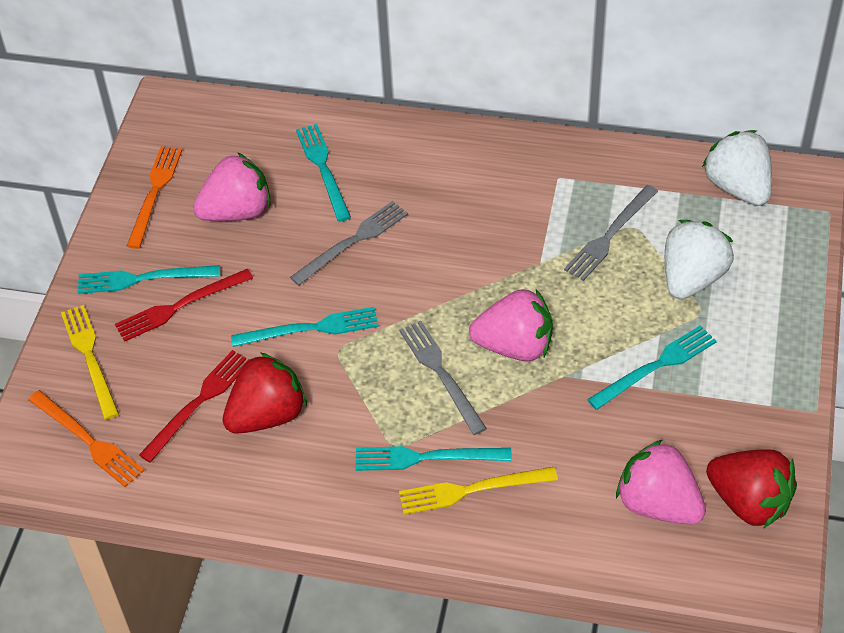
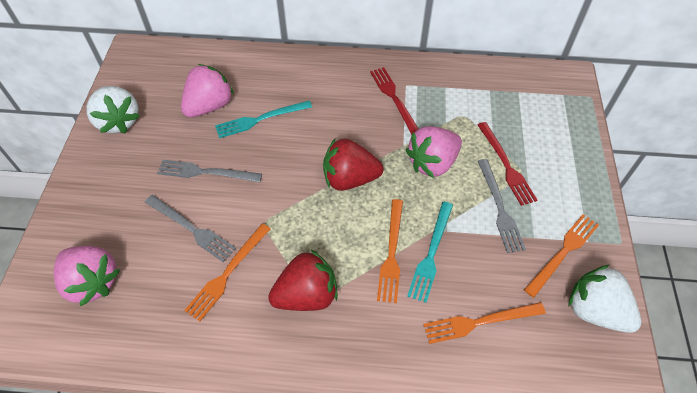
orange fork: [28,390,144,487] [127,146,182,249] = 2 -> [184,223,270,321] [377,199,403,303] [423,302,546,344] [524,214,599,298] = 4
turquoise fork: [78,265,220,294] [231,307,379,347] [296,124,351,222] [355,446,512,471] [587,325,717,410] = 5 -> [215,101,312,138] [407,202,453,303] = 2
yellow fork: [61,305,119,420] [399,467,558,515] = 2 -> none = 0

